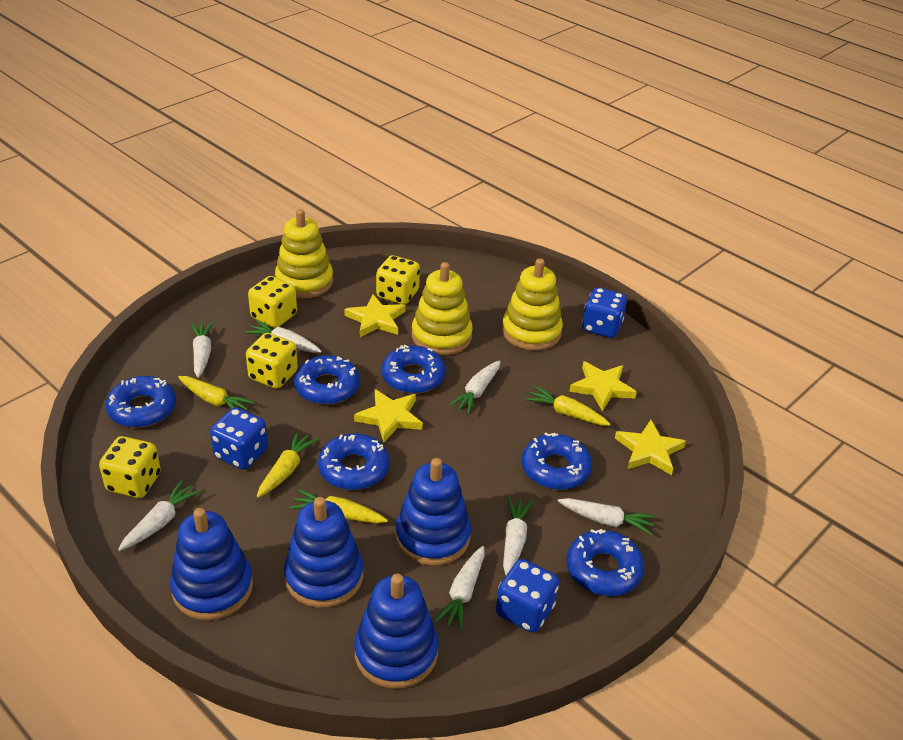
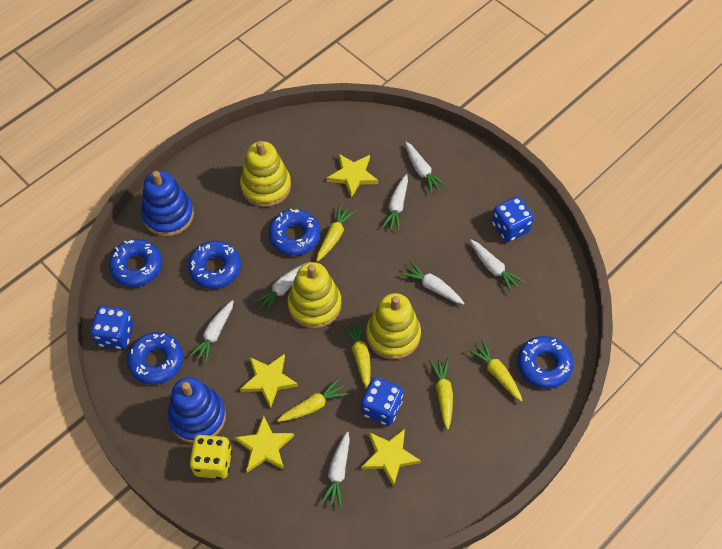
blue donut: [106,376,176,428] [294,355,360,405] [318,433,389,490] [382,345,445,394] [522,433,592,490] [567,529,644,596] = 6 -> [109,239,162,287] [127,332,183,385] [188,241,241,289] [268,209,320,256] [517,336,574,389] = 5
blue stacking toy: [170,508,253,620] [284,497,363,608] [354,574,438,689] [395,458,471,566] = 4 -> [141,171,194,237] [168,377,226,443] = 2
yellow carrot: [178,376,255,410] [257,431,319,498] [289,489,388,523] [525,386,610,426] = 4 -> [277,378,348,422] [316,204,356,261] [343,321,371,388] [429,358,453,429] [468,340,523,402] = 5
yellow dice: [99,436,161,498] [246,333,298,389] [248,276,297,328] [376,255,420,305] = 4 -> [189,435,232,479] = 1

